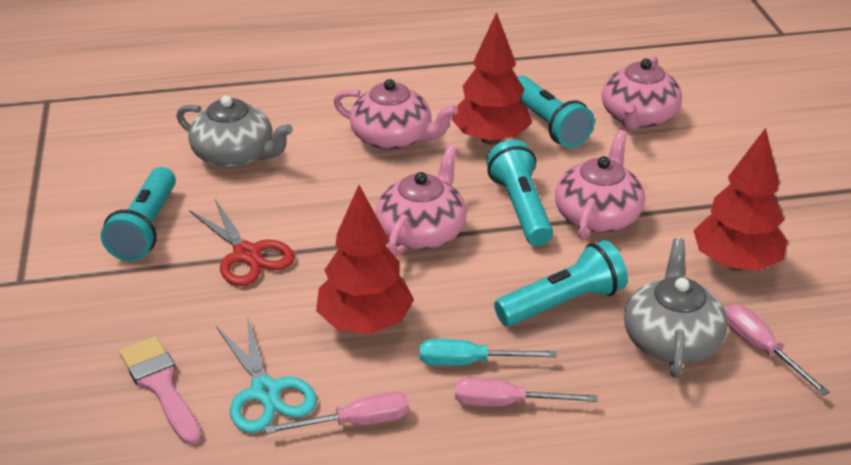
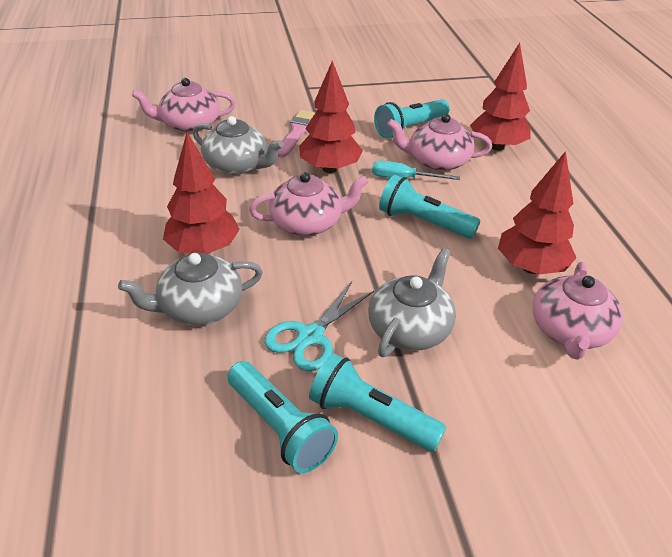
grey teapot: [177,96,293,168] [624,238,728,378] = 2 -> [118,253,263,325] [193,116,284,175] [368,248,456,357] = 3
pink screwdriver: [265,392,409,434] [455,377,597,407] [725,305,829,396] = 3 -> none = 0
red scissors: [189,199,295,286] = 1 -> none = 0
red tree: [316,185,414,334] [451,12,532,145] [693,128,787,271] = 3 -> [163,132,240,254] [299,60,363,173] [470,43,531,151] [498,151,576,274] = 4

